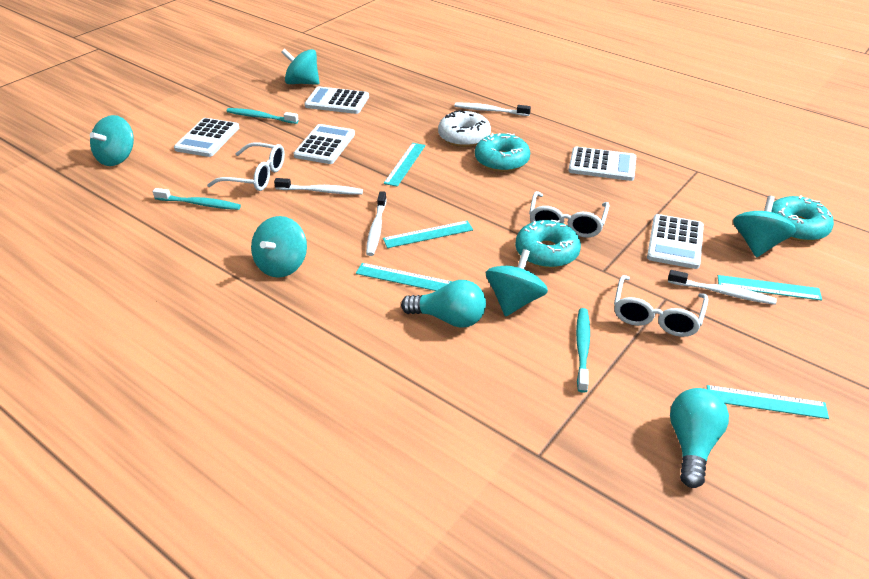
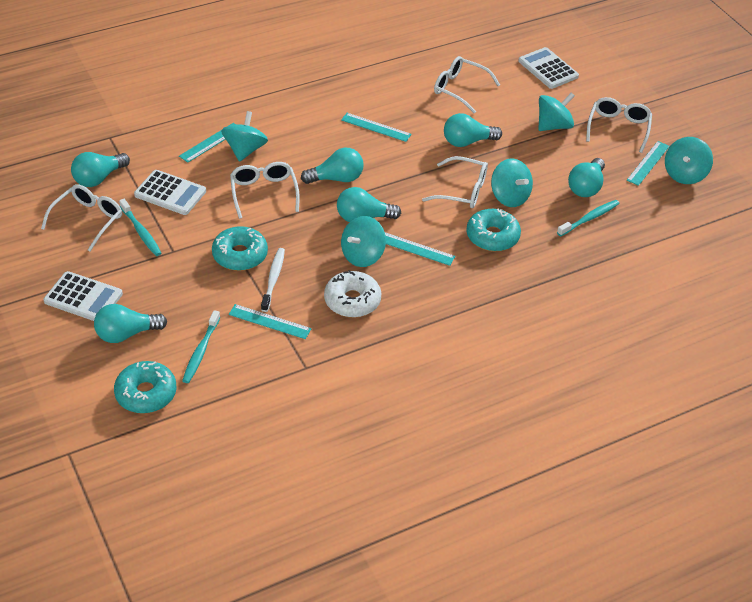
turquoise light bulb: [401,280,486,328] [670,388,729,488] = 2 -> [71,152,130,187] [94,304,167,343] [301,148,364,184] [337,187,401,222] [444,113,502,147] [568,158,605,197] = 6
white calculator: [174,118,239,157] [293,124,355,164] [304,86,369,114] [568,147,636,181] [647,214,704,269] = 5 -> [43,271,123,321] [134,170,206,215] [518,47,579,89] = 3
white glasses: [207,142,285,191] [529,191,610,238] [614,275,708,337] = 3 -> [41,184,122,252] [230,162,300,219] [422,156,488,208] [434,56,500,113] [586,97,652,153] = 5
white toothbrush: [274,178,363,195] [366,191,387,256] [455,103,531,116] [668,270,777,305] = 4 -> [261,248,285,312] = 1

